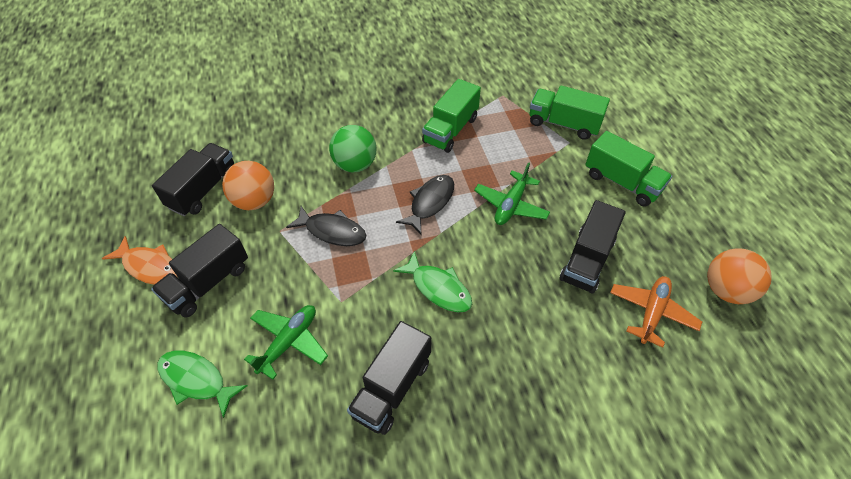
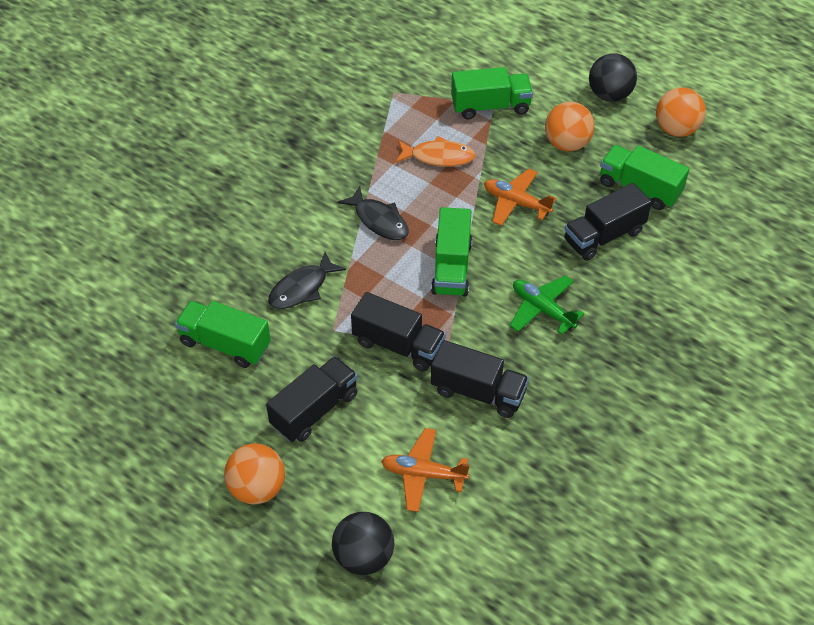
black ball: none = 0 -> [332,512,394,575] [589,53,637,102] = 2
green ball: [329,125,377,172] = 1 -> none = 0
green fish: [157,351,247,418] [393,251,472,312] = 2 -> none = 0
green plane: [244,305,328,380] [474,162,550,225] = 2 -> [510,275,584,334] = 1
green truck: [422,79,481,153] [530,86,610,140] [585,131,672,207] = 3 -> [175,301,271,368] [431,207,472,297] [451,67,533,119] [600,145,689,210] = 4
orange ball: [222,161,274,210] [707,248,771,304] = 2 -> [224,444,285,504] [545,102,594,151] [656,88,706,137] = 3
orange plane: [610,276,702,348] = 1 -> [381,428,470,512] [484,169,557,226] = 2

